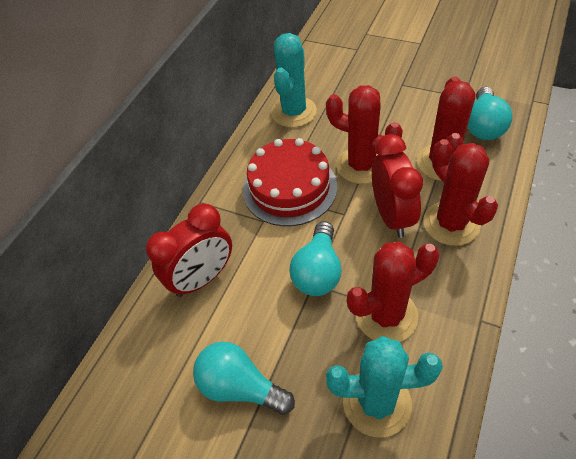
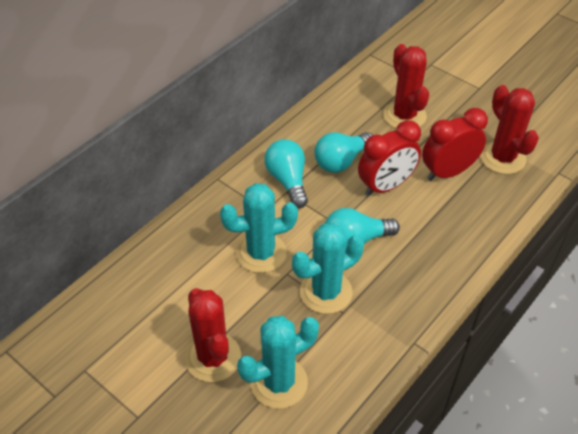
red cactus: [326,85,403,184] [347,242,439,342] [417,76,475,181] [423,139,498,246] = 4 -> [185,288,241,382] [383,44,429,129] [480,85,539,174] = 3
red cake: [243,138,337,226] = 1 -> none = 0
turquoise cactus: [271,33,317,128] [326,336,443,438] = 2 -> [220,183,298,273] [237,316,319,409] [292,223,364,314] = 3

